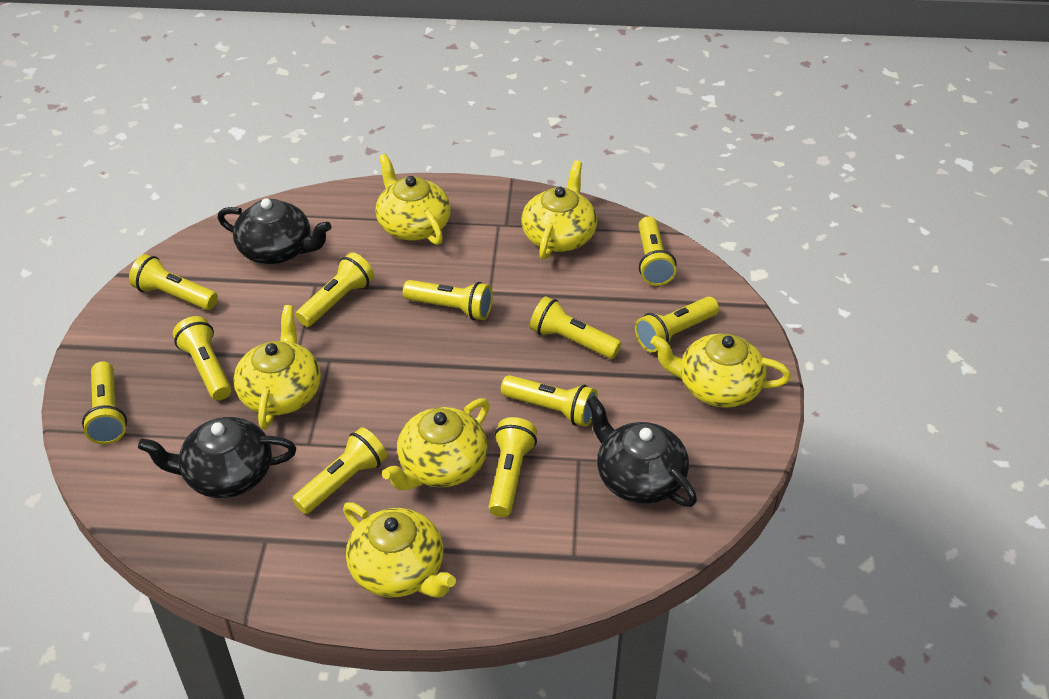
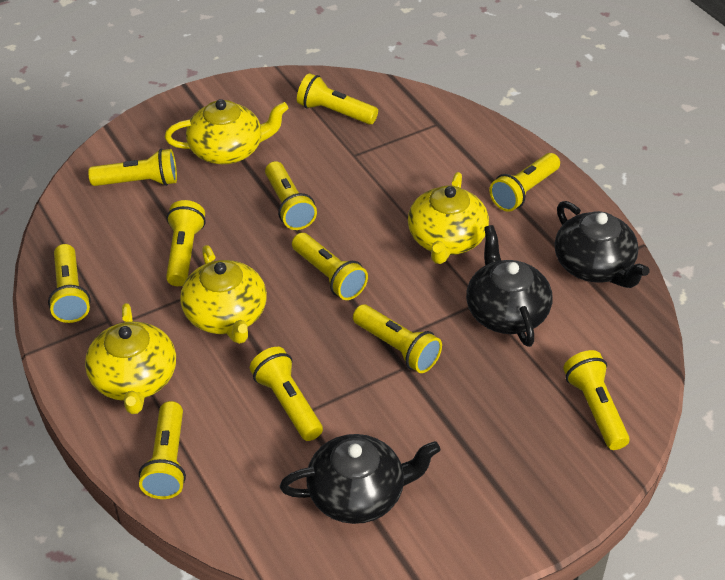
yellow teapot: [233,305,321,429] [343,502,456,598] [375,154,451,245] [382,398,490,491] [521,160,597,260] [650,334,791,408] = 6 -> [85,303,176,414] [165,99,289,164] [180,245,267,344] [408,172,489,264] = 4

